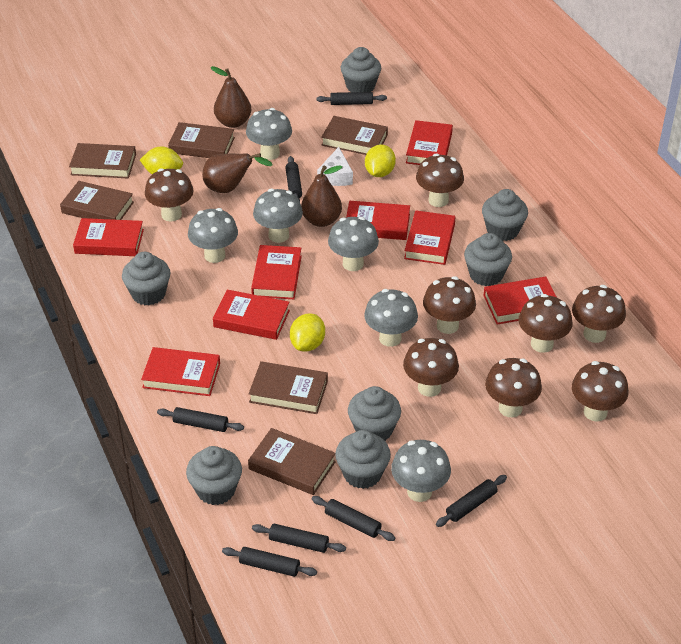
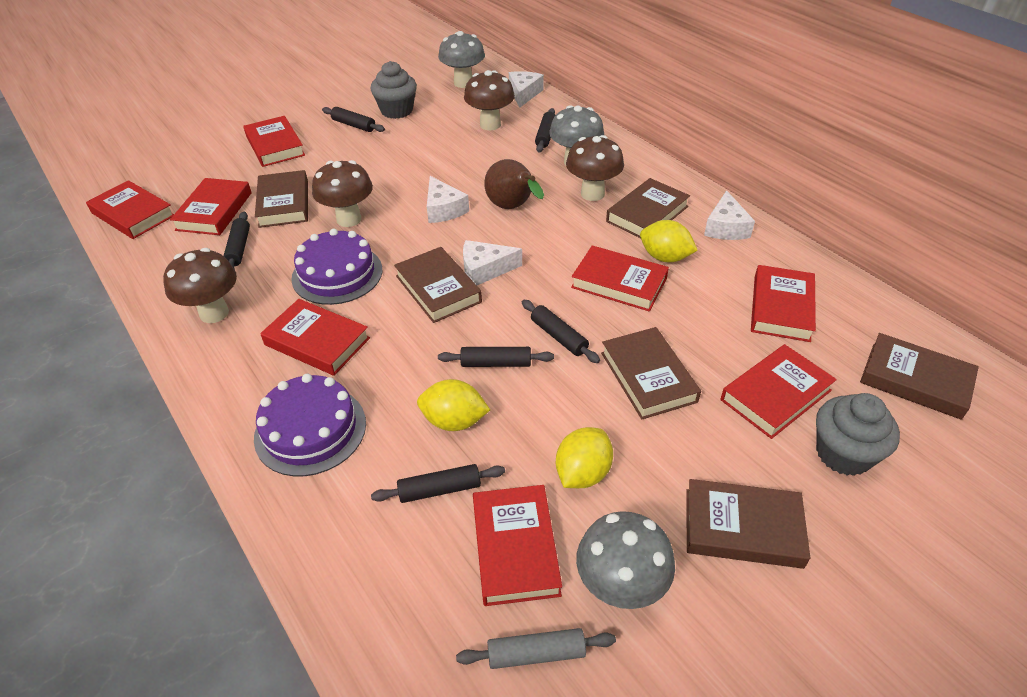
black rolling pin: [157,407,244,432] [222,547,317,577] [252,524,346,553] [285,156,302,201] [312,496,395,541] [316,92,387,105] [436,475,507,527] = 7 -> [224,212,250,269] [322,107,385,132] [371,464,505,503] [438,347,554,367] [522,300,600,363] [535,108,556,152] = 6
brown mushroom: [145,168,194,222] [403,338,459,397] [416,154,464,207] [423,276,476,334] [485,358,542,417] [518,294,572,353] [572,285,626,343] [572,361,628,422] = 8 -> [163,248,237,323] [312,160,373,227] [464,70,515,131] [566,135,624,201] = 4
brown pear: [202,153,273,193] [211,66,251,128] [301,165,342,227] = 3 -> [484,159,544,209] = 1
grey cupcake: [122,252,170,305] [186,446,242,505] [335,430,391,489] [341,47,381,92] [348,386,401,441] [464,233,512,286] [482,189,528,241] = 7 -> [370,61,417,119] [816,393,900,476] = 2
grey mushroom: [188,208,238,263] [246,108,292,160] [253,189,303,243] [328,217,379,271] [364,289,418,347] [391,440,451,502] = 6 -> [438,31,485,88] [549,105,604,165] [576,511,675,609] = 3
grey rolling pin: none = 0 -> [456,628,616,669] = 1
purple cake: none = 0 -> [254,374,366,476] [291,229,382,305] = 2
white cheese: [317,147,353,186] = 1 -> [427,176,469,223] [463,240,522,285] [509,71,544,108] [704,190,755,240] = 4

